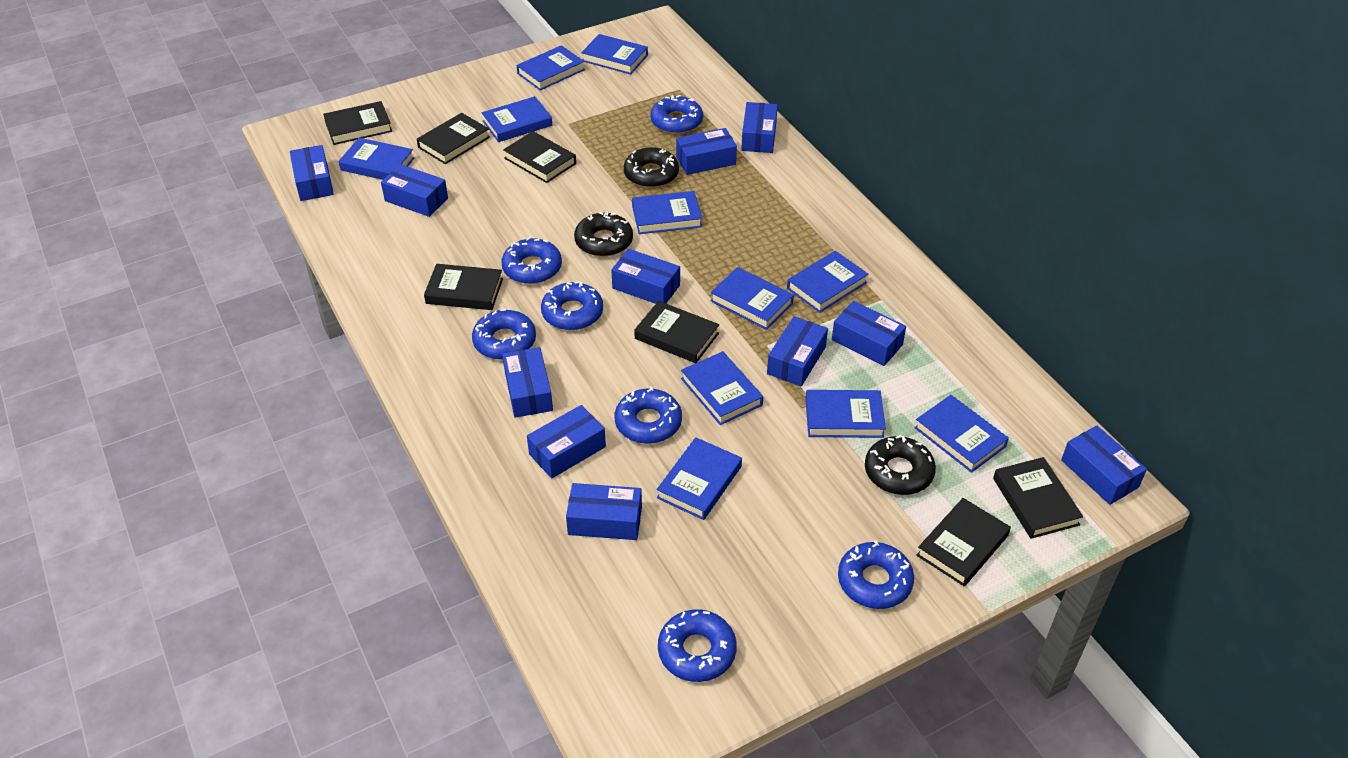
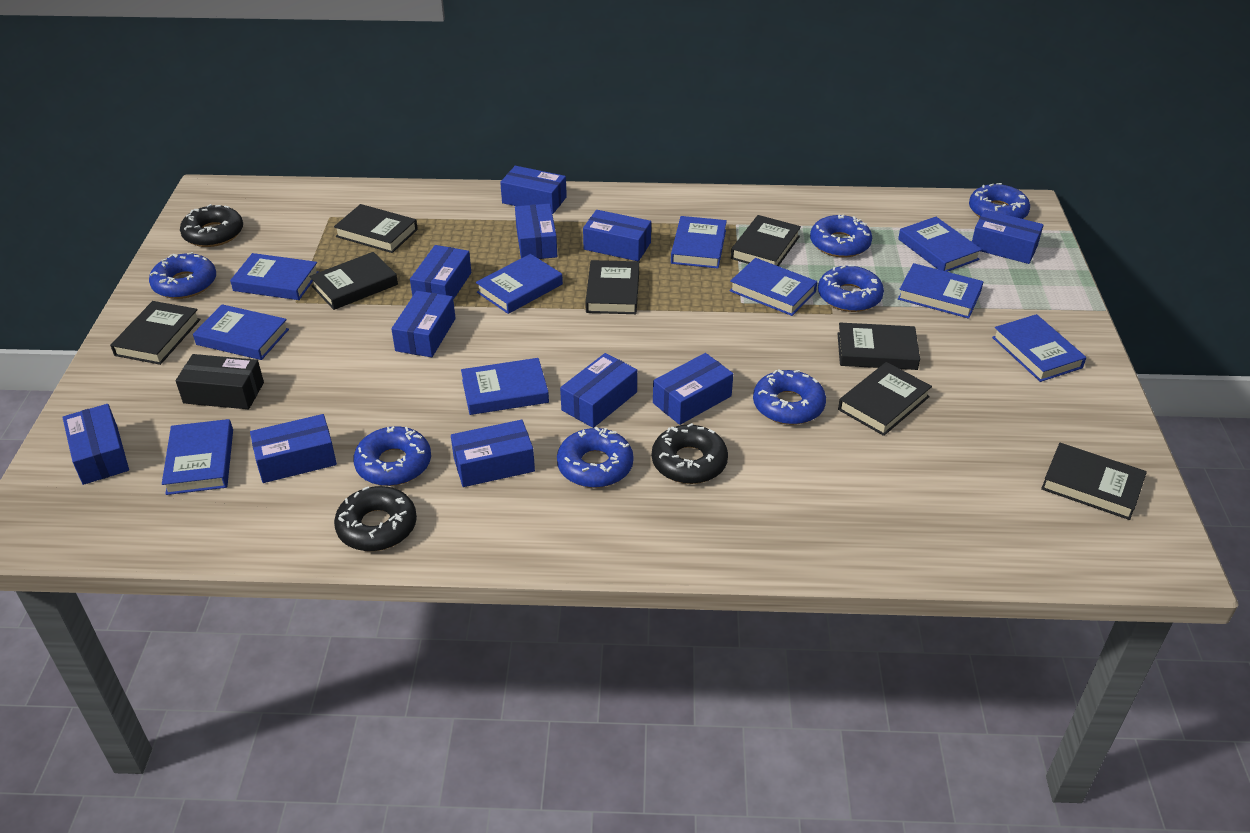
black book: [323,101,392,145] [417,113,490,164] [424,264,503,310] [503,131,576,183] [634,301,719,363] [916,498,1011,586] [993,457,1083,539] = 7 -> [110,301,201,365] [309,252,398,310] [334,204,418,253] [585,260,639,314] [731,215,801,266] [837,323,920,370] [838,362,932,436] [1041,443,1147,520] = 8
black box: none = 0 -> [176,354,264,409] = 1
blue book: [338,138,414,180] [482,96,552,142] [516,45,585,90] [581,34,648,74] [632,191,702,234] [657,437,742,520] [681,351,763,425] [710,267,794,330] [787,251,868,313] [805,390,886,438] [914,395,1009,473] = 11 -> [162,419,233,495] [193,304,289,360] [230,253,319,300] [461,358,549,415] [476,254,563,314] [671,216,727,268] [730,258,817,316] [898,217,982,272] [898,263,984,319] [992,314,1086,382] = 10

